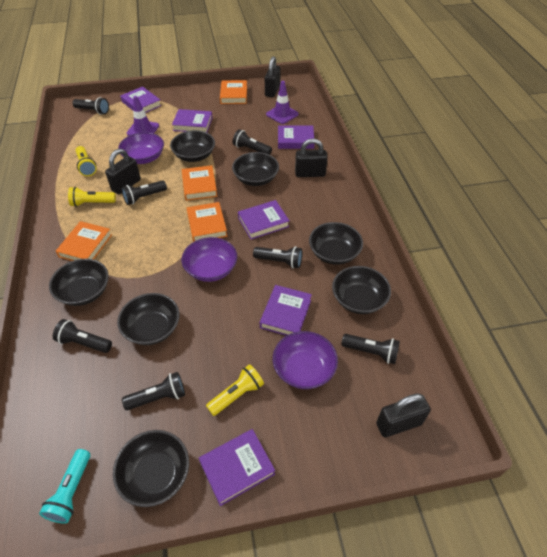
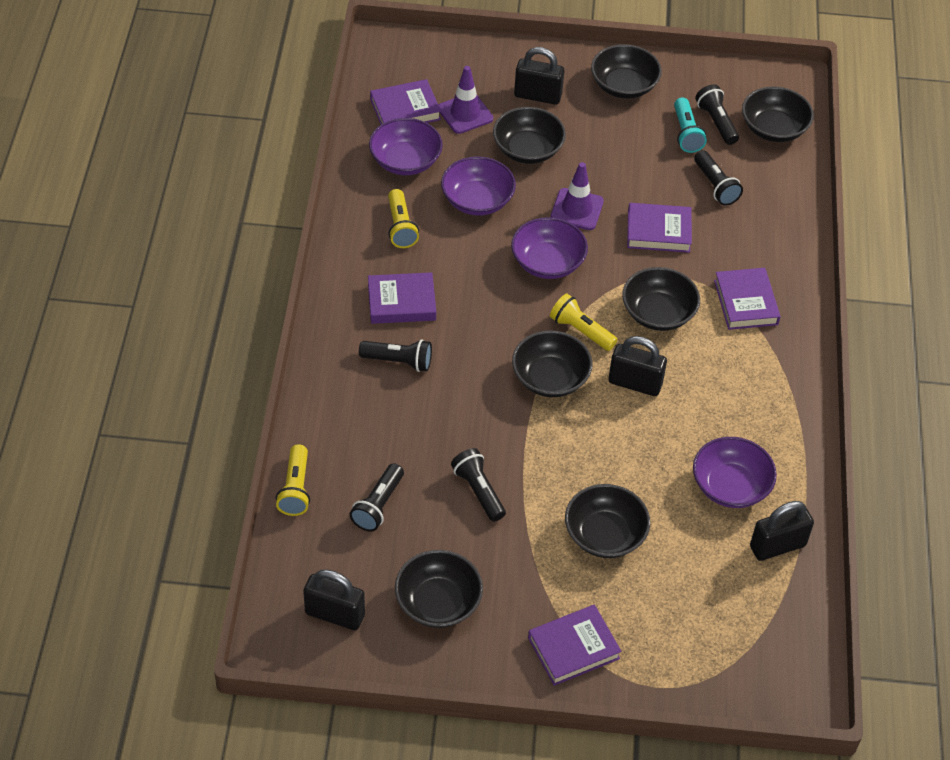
black flashlight: [53,319,112,353] [72,97,109,115] [121,180,167,205] [122,372,185,410] [233,129,272,155] [253,246,303,268] [341,334,400,364] = 7 -> [349,463,404,532] [359,339,432,372] [451,448,506,522] [694,150,743,206] [695,84,739,145] = 5
orange book: [56,221,112,261] [182,165,217,201] [186,202,227,242] [220,80,247,104] = 4 -> none = 0
purple book: [120,86,162,113] [172,109,212,133] [199,429,275,506] [238,200,290,239] [260,285,312,336] [278,125,315,149] = 6 -> [368,272,436,324] [370,79,441,124] [528,605,622,686] [627,203,692,253] [714,268,781,330] = 5
purple bowl: [118,132,164,164] [182,237,237,282] [273,331,338,389] = 3 -> [369,118,443,175] [441,156,516,216] [511,217,588,279] [693,437,777,508] = 4

